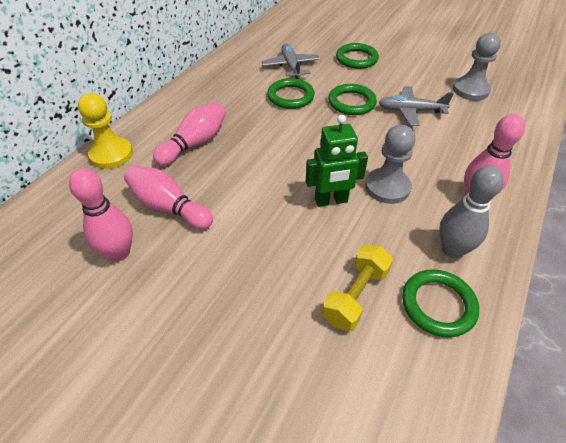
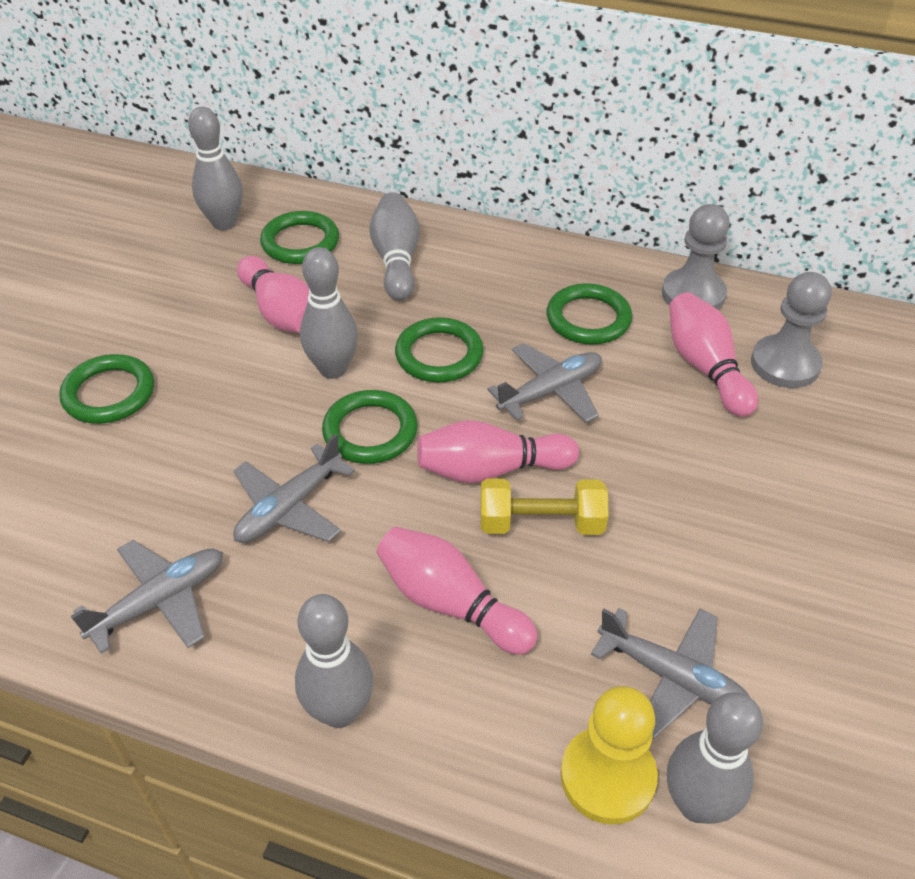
green ring: [267,78,315,109] [328,84,377,115] [336,43,379,69] [402,269,479,337] = 4 -> [59,354,154,424] [260,211,339,264] [322,390,418,464] [395,317,484,383] [547,283,632,345] = 5
green robot: [306,115,368,207] = 1 -> none = 0
grey bowling pin: [439,165,504,258] = 1 -> [188,107,243,230] [295,594,374,728] [300,247,358,379] [369,192,420,301] [667,692,763,824] = 5
grey plane: [262,44,320,79] [378,86,454,126] = 2 -> [71,540,223,654] [233,434,355,543] [488,343,602,423] [591,608,750,739] = 4

